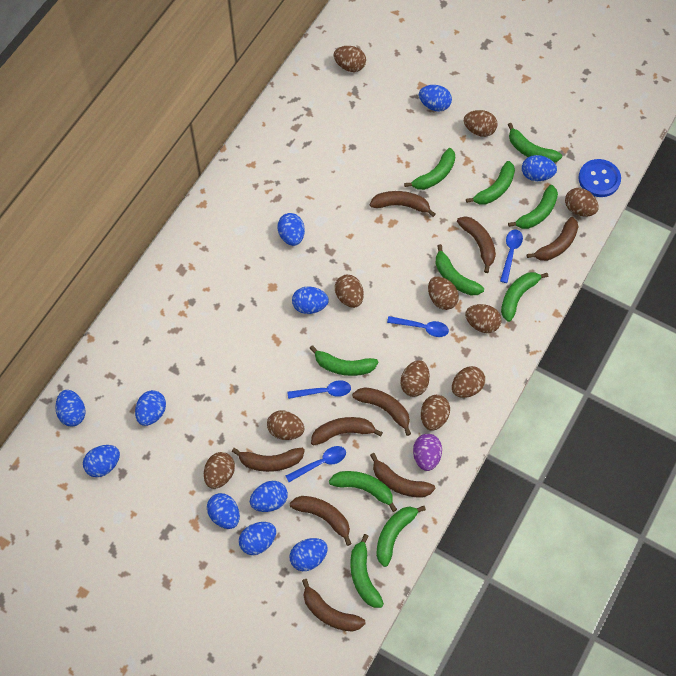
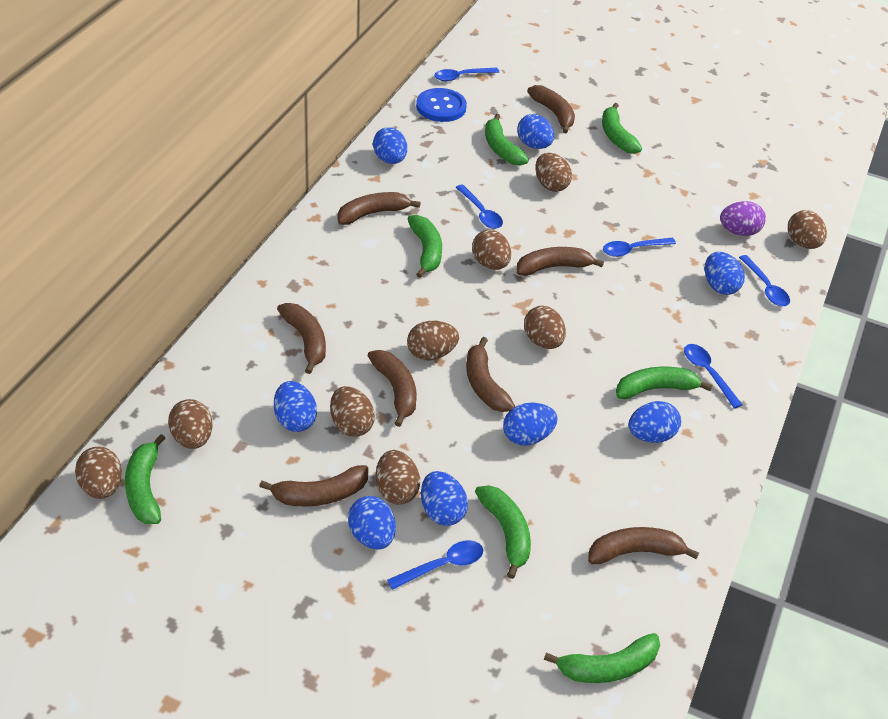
blue egg: [55,390,85,427] [83,445,120,477] [135,390,166,426] [207,493,240,529] [239,522,276,555] [250,481,288,512] [277,213,305,246] [290,538,328,571] [292,287,329,314] [419,85,452,112] [522,155,557,181] = 11 -> [274,381,317,432] [348,496,396,549] [373,127,407,164] [421,471,468,526] [503,403,558,446] [517,114,554,149] [629,401,681,443] [705,252,745,295] = 8
blue spoon: [286,446,346,482] [288,380,351,399] [387,316,449,337] [500,229,523,283] = 4 -> [387,540,483,590] [435,67,499,81] [455,184,503,229] [603,238,676,257] [684,344,742,408] [739,255,790,306] = 6
brown banana: [232,448,305,472] [290,496,351,546] [302,579,366,632] [311,417,383,446] [352,387,411,436] [370,191,435,217] [370,453,435,497] [457,216,496,273] [527,217,578,261] = 9 -> [259,465,369,507] [277,303,326,374] [337,192,420,225] [368,350,417,427] [466,337,515,412] [516,247,604,276] [527,85,575,133] [588,527,699,564] = 8
brown egg: [204,452,235,489] [267,410,304,440] [334,46,366,72] [335,275,364,308] [400,360,430,397] [421,395,450,430] [428,276,459,310] [452,366,485,398] [464,110,497,137] [465,304,501,333] [565,188,599,217] = 11 -> [75,446,122,499] [168,399,212,449] [330,386,375,437] [376,450,420,505] [407,321,459,360] [472,230,511,270] [524,306,566,349] [535,153,572,192] [788,210,827,249] = 9
green banana: [309,345,378,376] [329,471,397,512] [350,534,384,608] [376,506,426,567] [404,148,455,190] [436,244,484,296] [466,161,515,205] [501,272,548,322] [508,123,562,163] [508,185,558,229] = 10 -> [125,434,166,524] [408,215,442,278] [475,485,531,579] [485,114,529,165] [544,633,660,683] [602,103,642,154] [616,367,712,399] = 7

